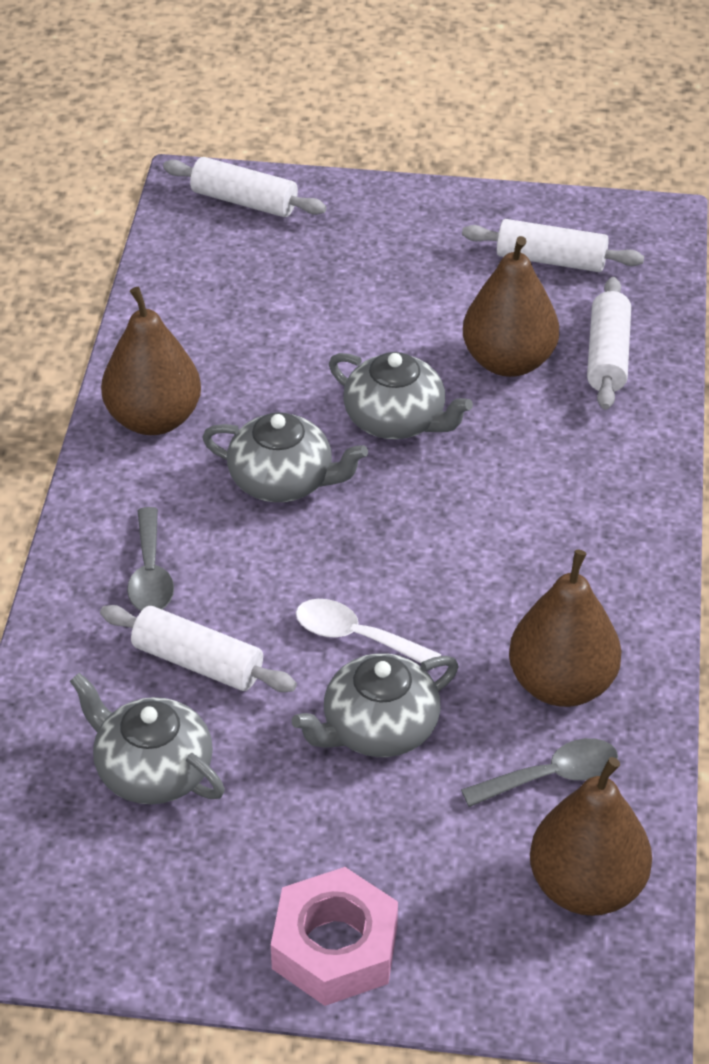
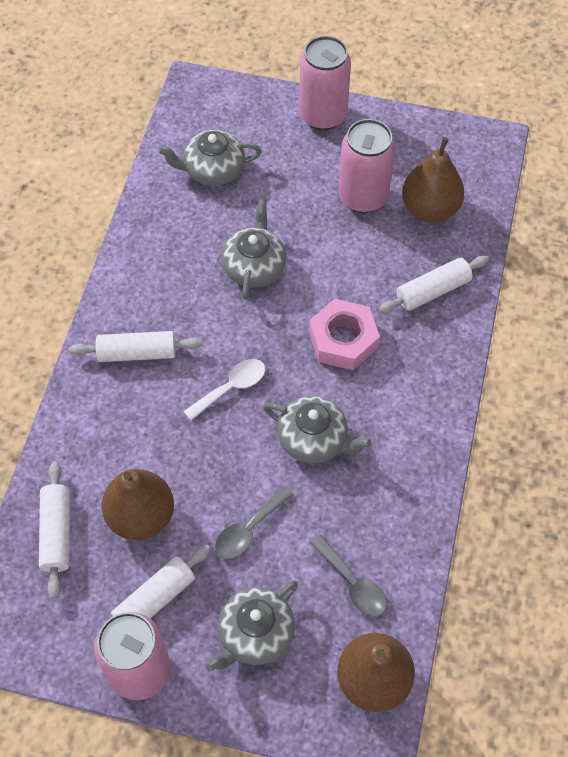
brown pear: [101,287,201,435] [463,236,559,377] [509,550,621,707] [530,757,652,916] = 4 -> [102,469,174,540] [337,633,415,712] [402,137,464,223] = 3
pink can: none = 0 -> [94,612,171,700] [299,36,351,130] [339,119,395,213] = 3

